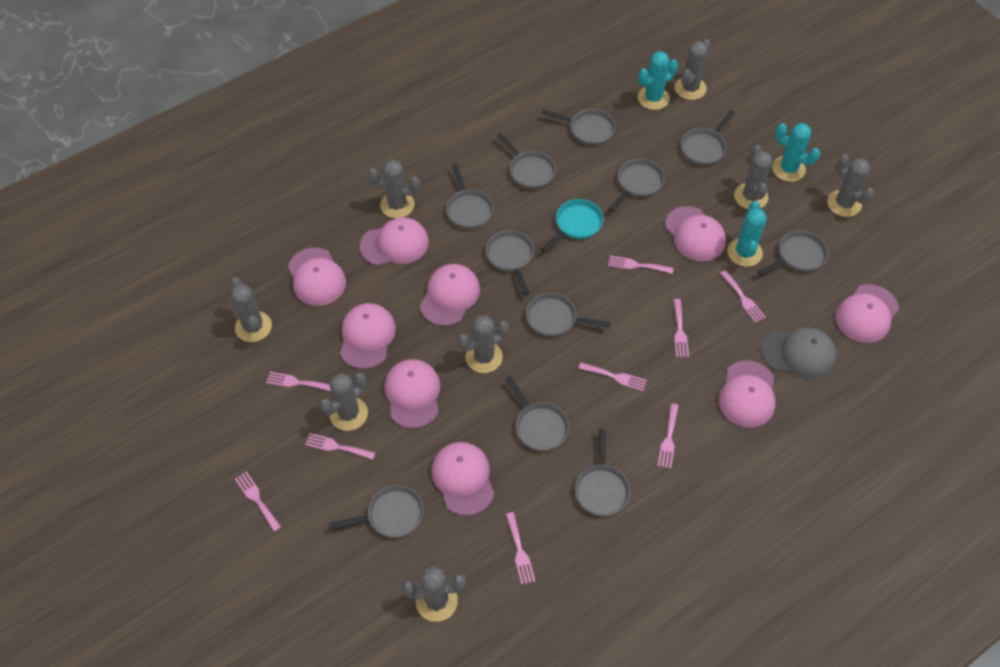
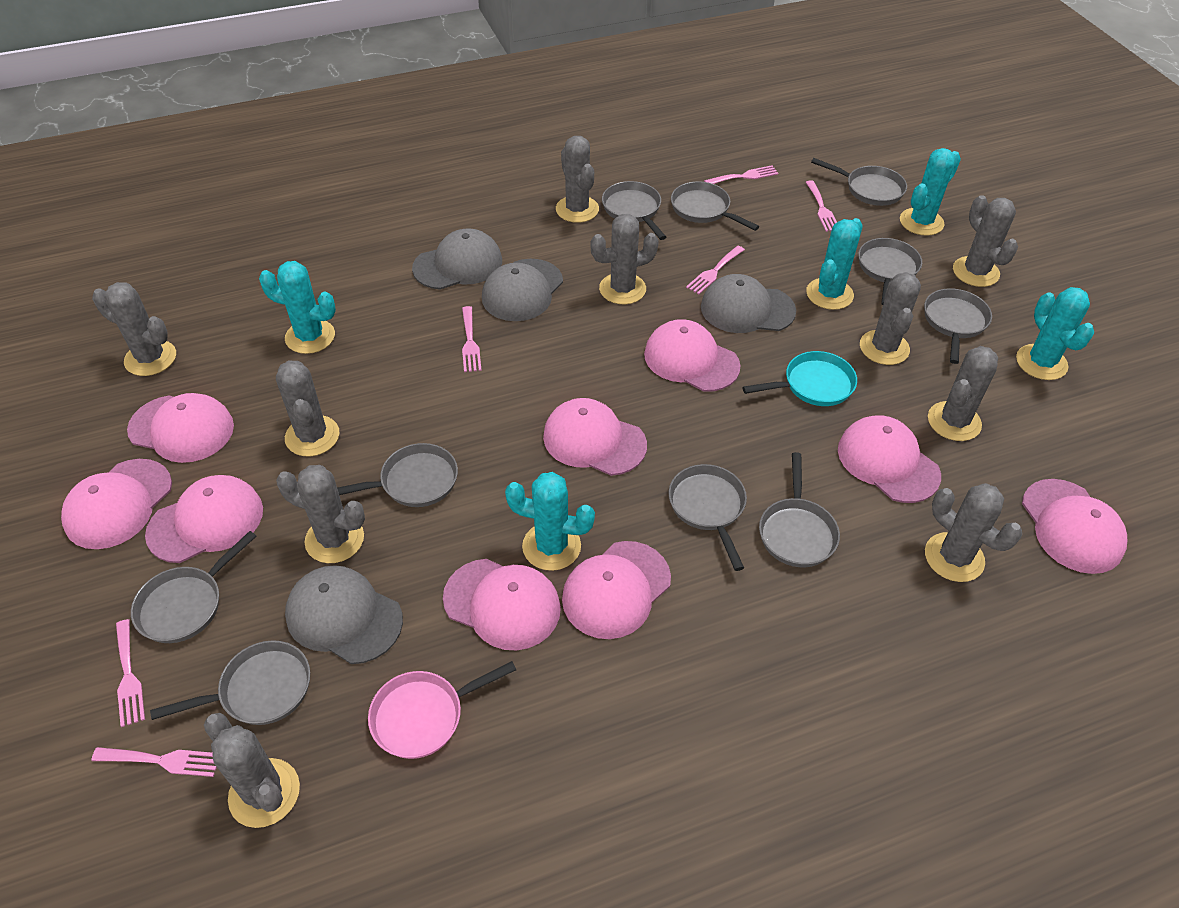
grey cactus: [230,277,272,342] [320,373,368,431] [368,160,420,218] [403,566,466,622] [458,315,509,373] [675,39,711,100] [734,145,773,209] [827,154,874,217] = 8 -> [92,282,176,376] [204,713,300,828] [276,360,340,457] [276,465,365,563] [556,136,599,223] [591,214,659,304] [860,272,921,365] [925,483,1022,582] [928,346,998,441] [953,195,1018,287] = 10
grey cap: [762,328,836,378] = 1 -> [285,565,403,664] [412,229,502,290] [482,259,563,321] [701,274,796,333] = 4
grey pan: [330,485,424,538] [446,163,493,229] [486,230,534,296] [497,132,556,189] [505,376,569,451] [526,293,611,337] [542,109,616,145] [575,429,630,516] [609,159,664,212] [681,110,735,165] [757,230,828,276] = 11 -> [131,531,257,643] [150,640,310,725] [337,443,458,507] [602,181,666,240] [669,464,747,571] [671,182,759,231] [759,452,840,567] [811,158,907,206] [858,238,922,305] [924,288,992,364] = 10
pink fork: [235,471,281,532] [266,372,331,391] [305,433,375,460] [506,512,535,585] [578,362,647,391] [608,255,673,274] [658,404,679,469] [674,299,689,357] [720,270,766,323] = 9 -> [91,747,217,777] [116,619,145,727] [462,306,482,372] [686,246,745,294] [704,165,778,184] [806,180,837,232] = 6
pink pan: none = 0 -> [368,661,516,759] = 1
turquoise cactus: [638,51,678,110] [727,201,767,267] [772,123,820,182] = 3 -> [259,261,336,354] [505,472,595,571] [806,218,863,310] [900,148,961,236] [1016,287,1094,380] = 5

